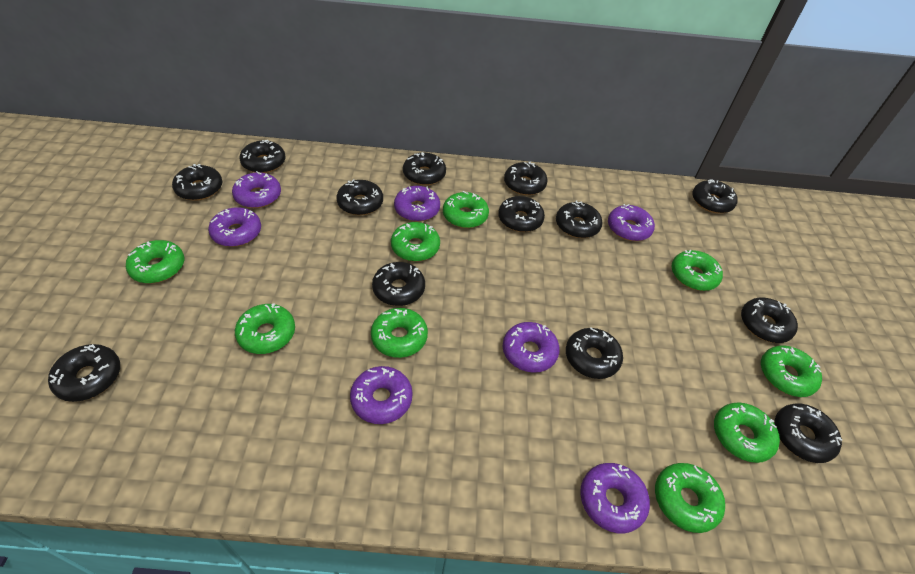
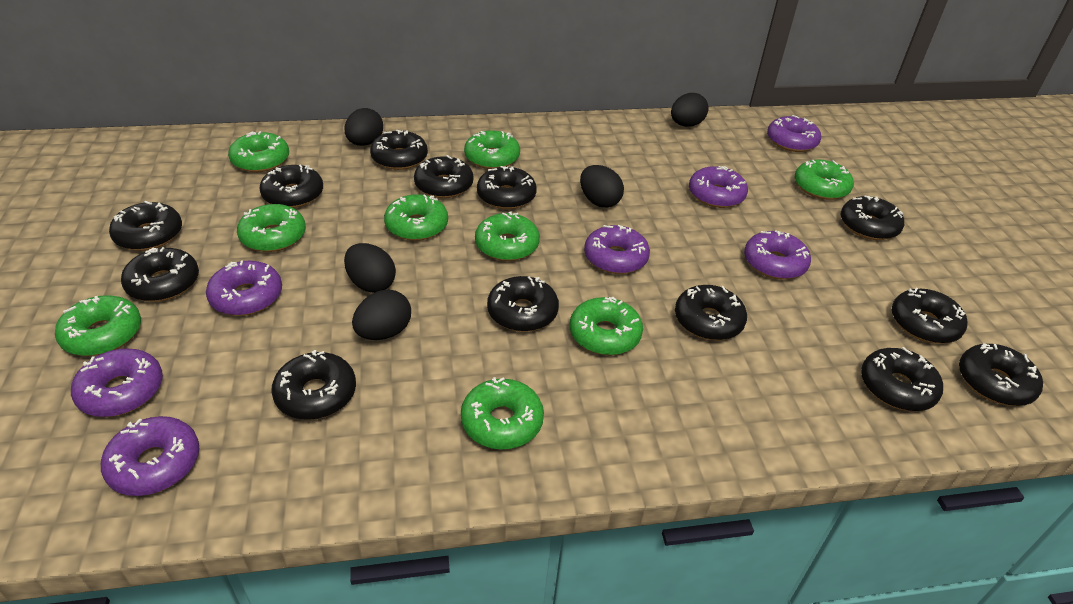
black egg: none = 0 -> [344,108,383,146] [344,243,396,293] [352,289,411,340] [580,165,624,208] [671,93,709,127] = 5

